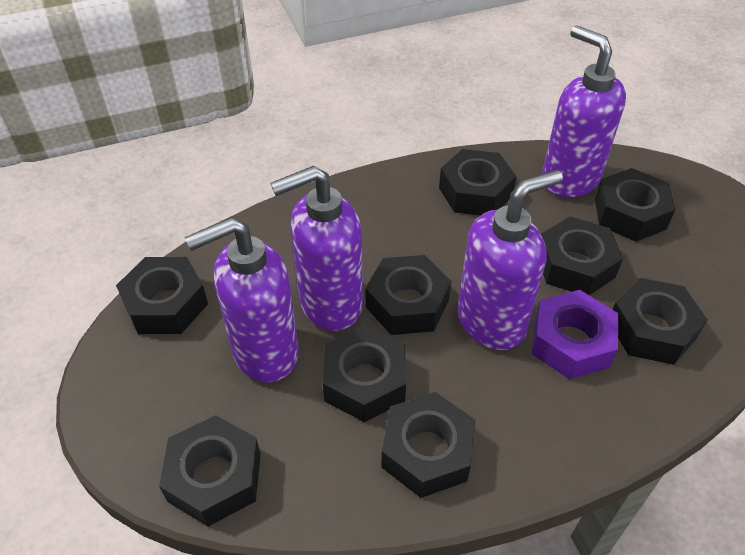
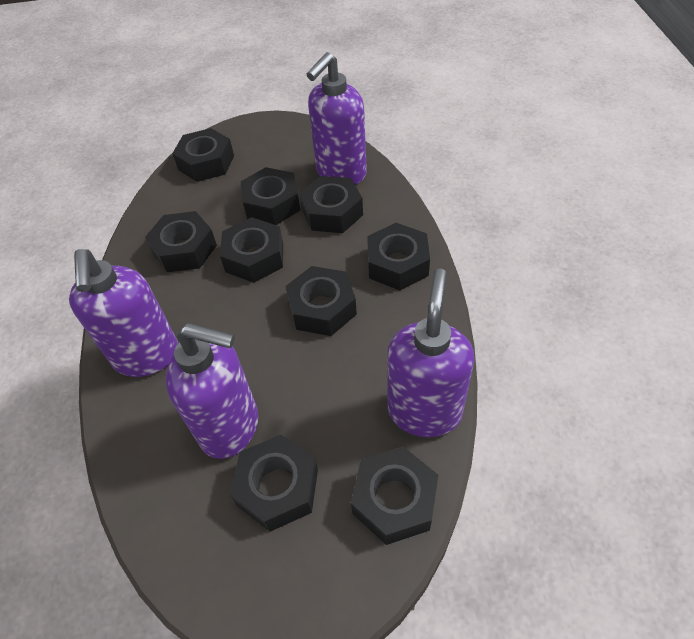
purple nut: [531,290,618,379] = 1 -> none = 0

